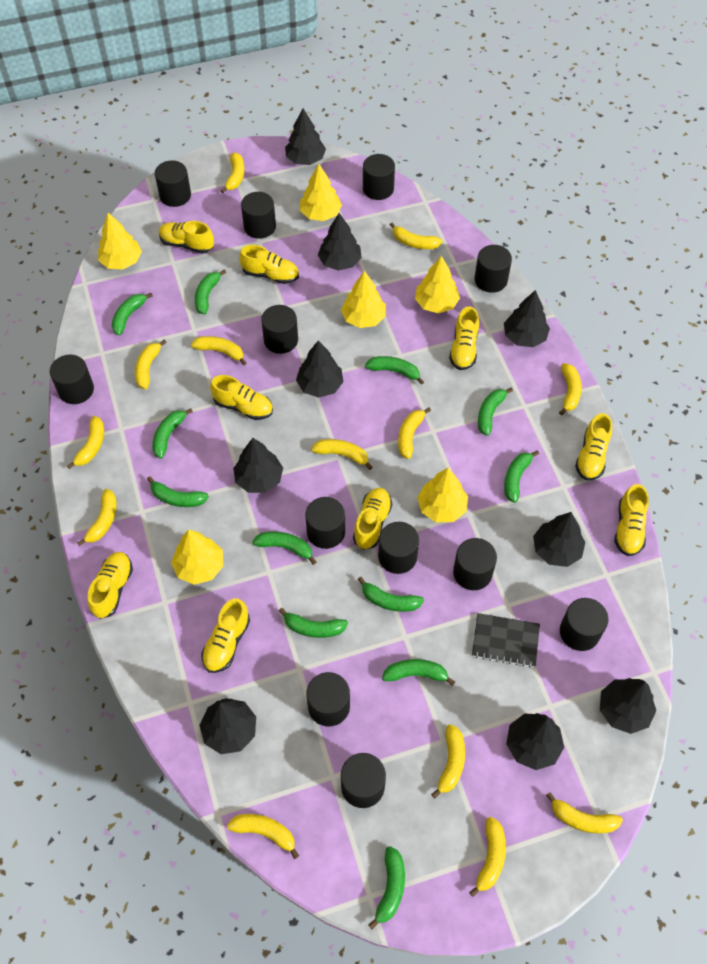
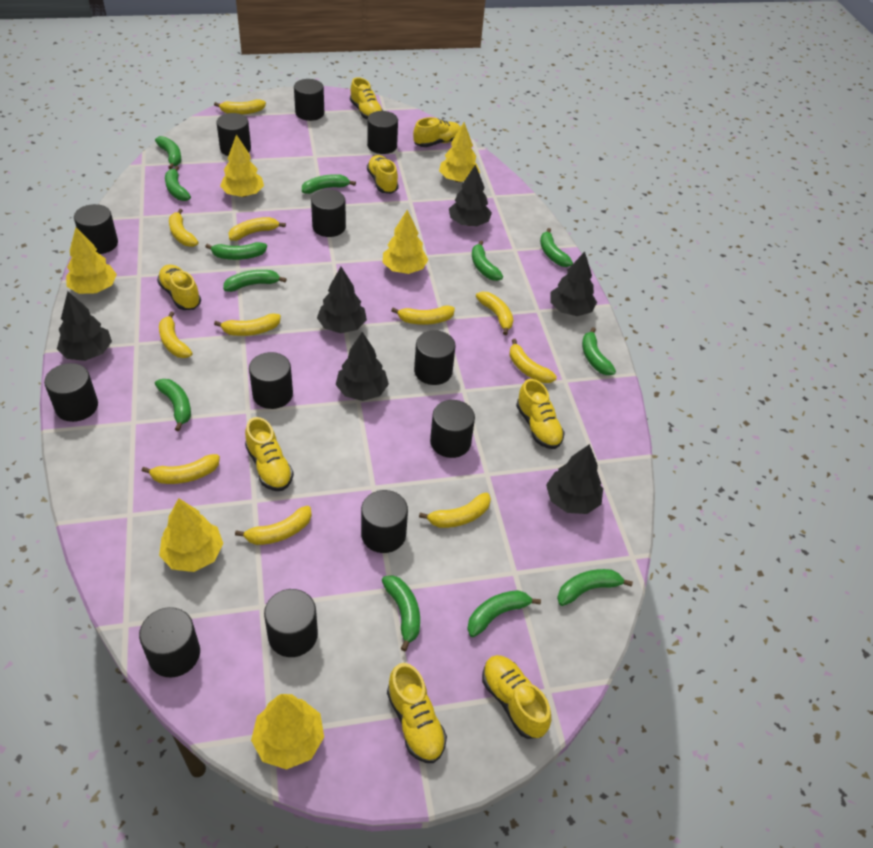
black notebook: [472,613,540,668] = 1 -> none = 0
black tree: [199,698,256,754] [233,438,283,493] [285,109,326,165] [296,340,344,398] [318,213,362,270] [504,290,550,347] [506,713,564,770] [533,512,585,567] [600,678,656,734] = 9 -> [57,291,112,361] [317,267,367,333] [336,332,389,401] [449,164,492,226] [546,444,603,514] [550,252,597,316] = 6
yellow banana: [67,416,104,469] [77,489,117,546] [135,340,167,389] [191,336,246,365] [220,152,245,193] [227,814,299,859] [311,439,373,470] [390,223,442,249] [398,408,431,459] [431,724,465,798] [469,817,506,897] [546,792,623,834] [559,363,582,415] = 13 -> [142,454,220,484] [159,311,192,358] [169,209,198,247] [214,99,266,114] [214,313,281,336] [229,217,286,241] [235,506,312,545] [391,305,455,325] [419,492,491,528] [476,292,513,335] [509,339,557,383] = 11
yellow shoe: [88,552,133,619] [159,221,214,254] [201,598,250,673] [210,375,273,420] [239,245,299,284] [353,488,392,550] [449,307,479,370] [575,413,612,480] [614,484,649,556] = 9 -> [157,265,201,310] [245,417,294,491] [350,77,383,120] [367,155,399,194] [387,663,447,763] [413,117,461,147] [482,655,551,739] [516,379,565,449] = 8

